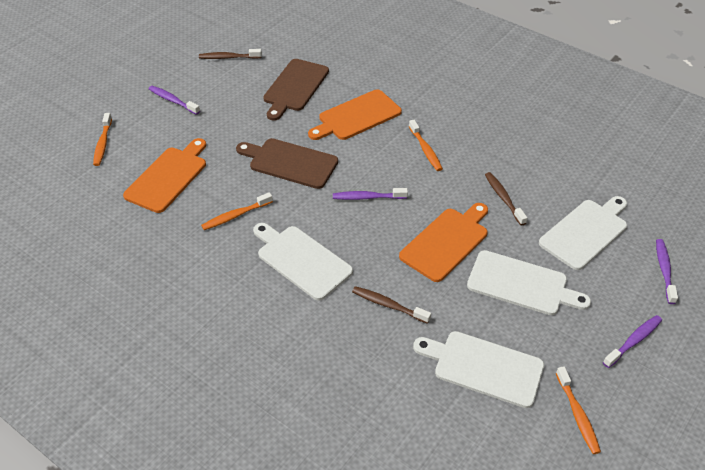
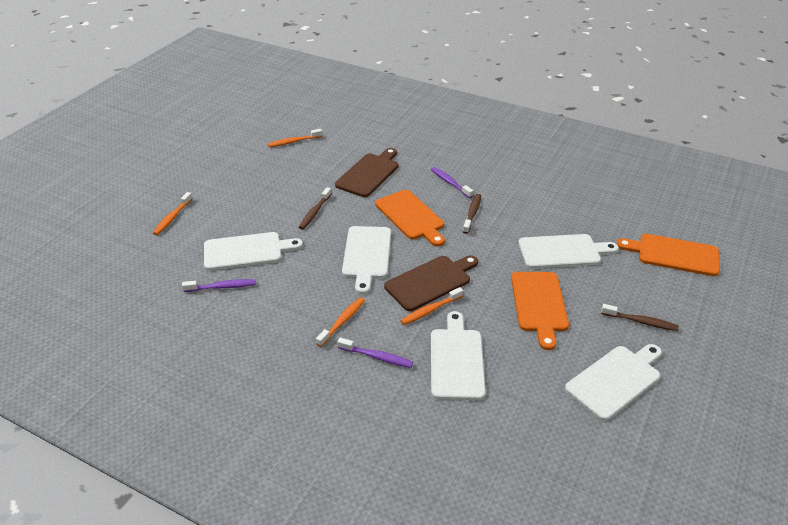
purple toothbrush: [149,86,200,115] [333,188,408,200] [603,315,662,368] [656,239,678,304] = 4 -> [182,279,256,292] [337,338,413,368] [431,167,474,198] = 3
white cutting board: [253,223,353,300] [413,331,544,408] [467,250,591,315] [539,196,627,270] = 4 -> [204,232,303,270] [342,226,391,294] [431,311,486,400] [518,234,619,269] [565,344,662,421] = 5

